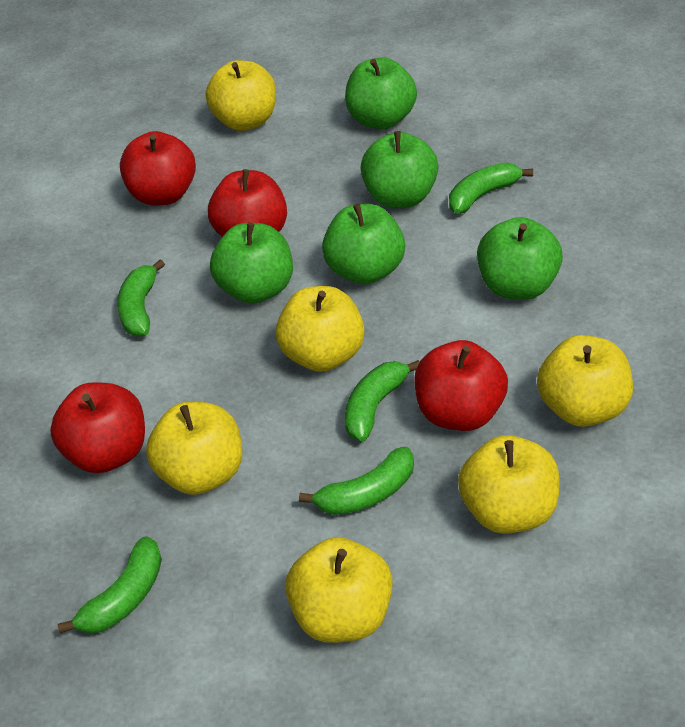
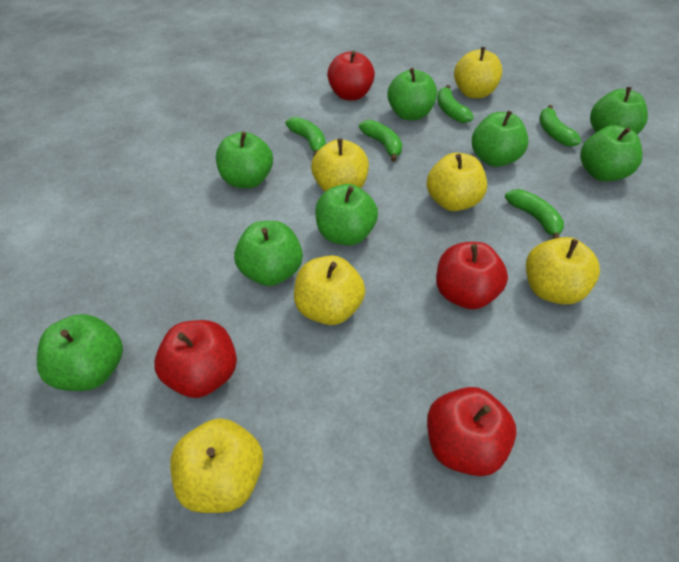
green apple: [210,223,293,304] [322,204,405,284] [345,57,417,129] [361,131,438,208] [477,217,563,300] = 5 -> [37,314,123,391] [216,132,273,188] [234,221,303,286] [315,184,378,245] [387,68,437,120] [472,111,529,167] [580,125,642,181] [590,87,648,134] = 8

